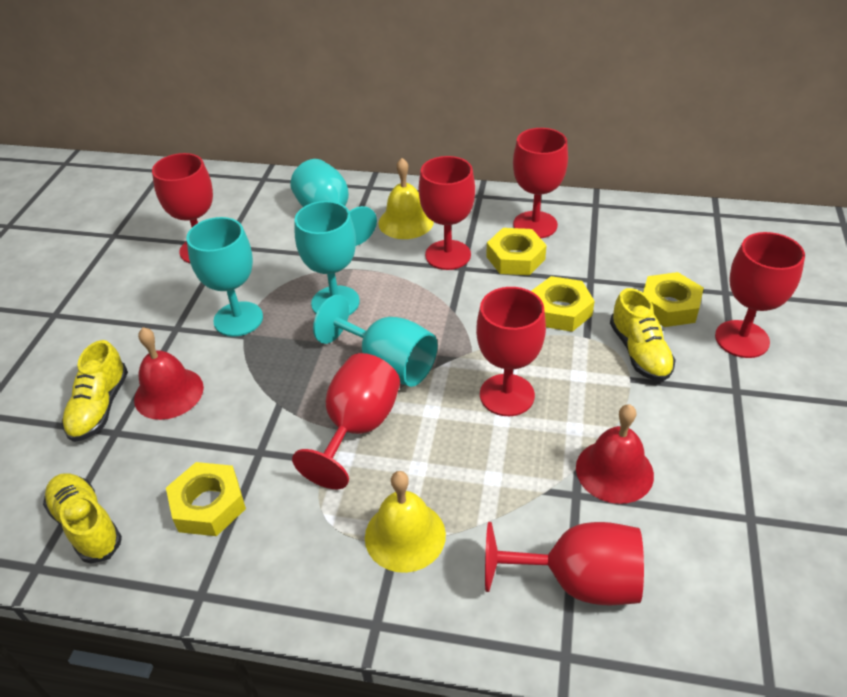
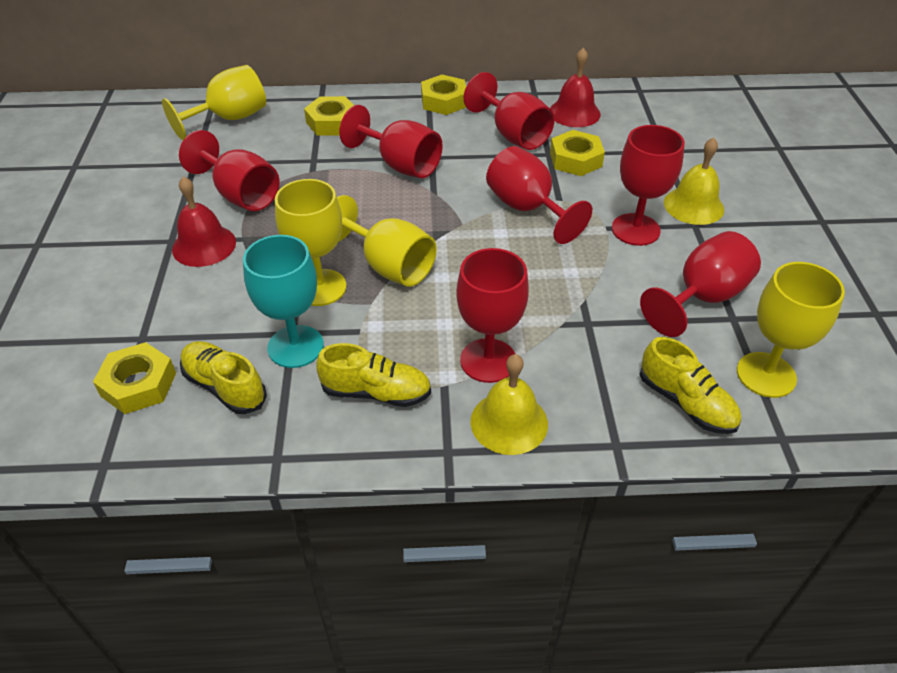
turquoise goblet: [186,217,263,337] [290,159,377,246] [295,201,360,315] [313,295,438,387] = 4 -> [243,235,324,368] = 1
yellow goblet: none = 0 -> [162,65,266,140] [275,179,346,306] [337,195,437,287] [737,262,845,398] = 4

